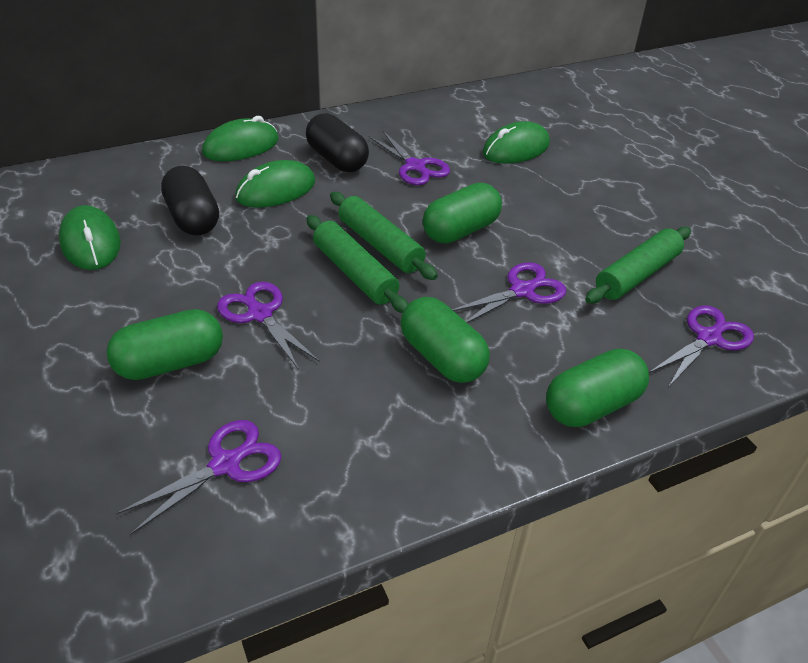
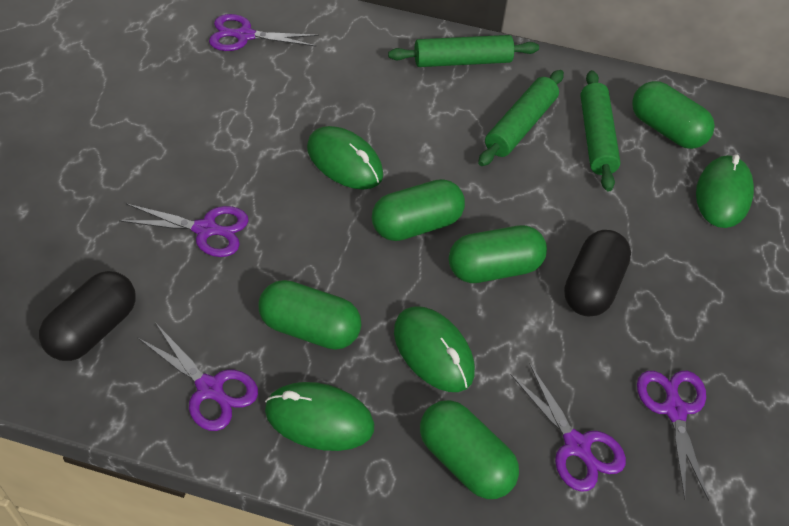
green capsule: [107,309,223,380] [400,297,490,383] [423,183,502,244] [546,349,649,427] = 4 -> [258,280,361,350] [372,179,465,241] [420,400,519,499] [449,225,547,283] [632,81,715,149] = 5

